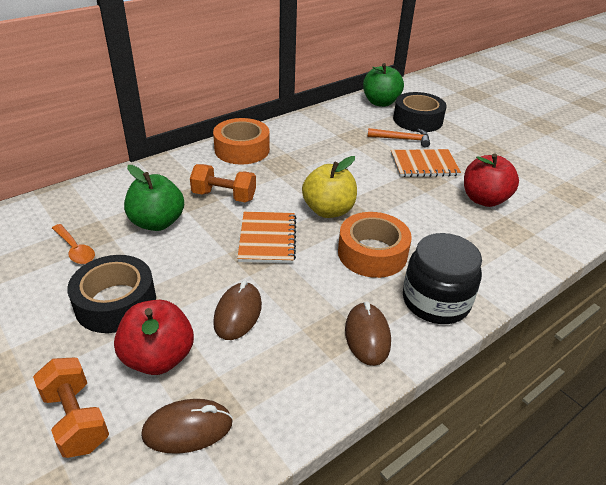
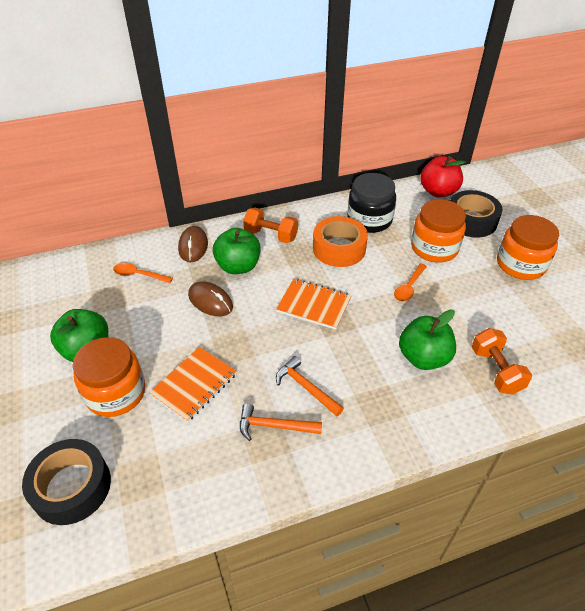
brown mouse: [141,399,233,454] [213,280,262,340] [345,301,391,366] = 3 -> [178,226,208,262] [188,282,233,316] = 2
green apple: [124,165,184,231] [363,63,404,107] = 2 -> [50,309,108,362] [213,228,261,274] [399,309,456,370] = 3
orange hammer: [368,128,430,147] = 1 -> [240,403,322,441] [276,356,344,416] = 2
orange jar: none = 0 -> [73,337,145,417] [411,199,466,263] [497,215,559,280] = 3
orange spoon: [52,224,95,264] = 1 -> [113,263,173,283] [394,263,427,302] = 2
orange tape: [213,118,270,165] [338,212,412,278] = 2 -> [313,216,368,267] = 1
red apple: [114,300,194,375] [464,154,519,207] = 2 -> [420,156,466,198] = 1
yellow apple: [302,156,357,218] = 1 -> none = 0

